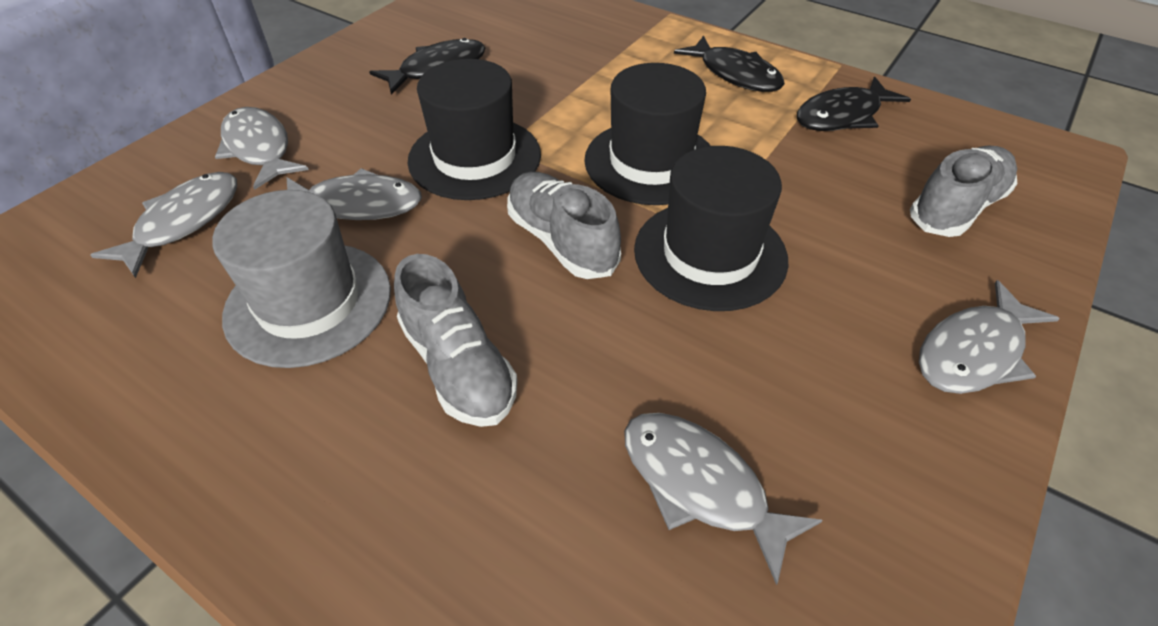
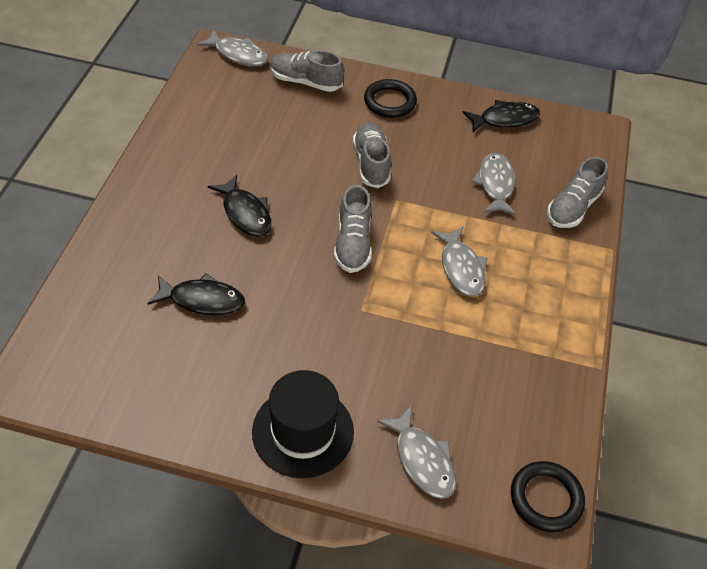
black hat: [407,59,541,200] [584,63,711,205] [634,146,788,311] = 3 -> [252,370,354,478] = 1
black ring: none = 0 -> [364,79,417,118] [511,461,585,532] = 2
grey fish: [90,172,237,278] [215,107,309,190] [286,168,422,220] [624,413,823,585] [919,280,1060,394] = 5 -> [197,30,268,66] [377,405,456,499] [431,227,487,297] [471,153,516,216] = 4
grey hat: [212,190,391,368] = 1 -> none = 0
grey shoe: [394,254,517,427] [507,172,621,279] [910,146,1017,237] = 3 -> [270,50,344,92] [334,185,372,273] [353,123,391,188] [547,157,608,228] = 4

